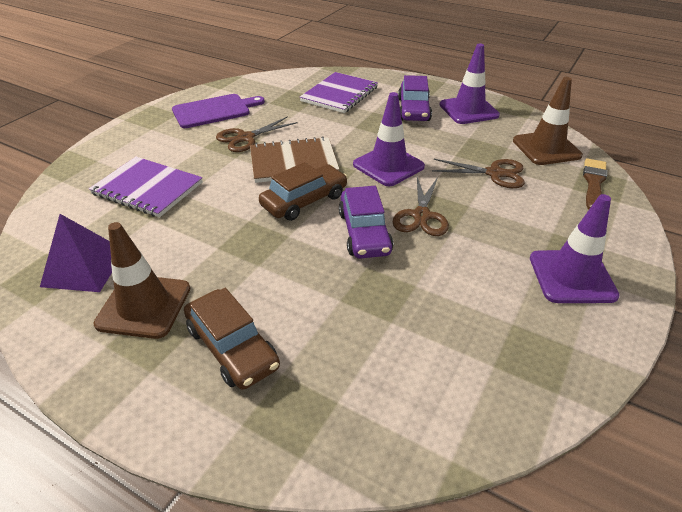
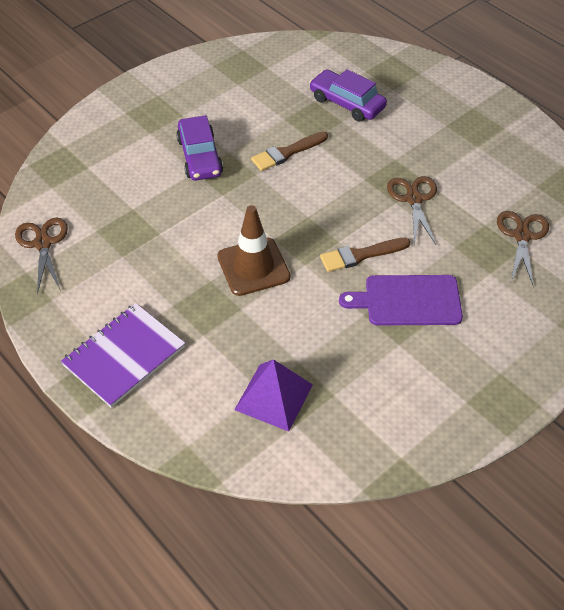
brown brush: [583,158,607,210] = 1 -> [251,132,328,171] [320,238,410,272] = 2
brown car: [184,288,280,390] [259,162,348,221] = 2 -> none = 0
brown notebook: [250,136,340,183] = 1 -> none = 0
brown traffic cone: [93,222,190,339] [513,77,583,165] = 2 -> [217,205,290,296] = 1
purple notebook: [89,157,203,218] [300,72,378,113] = 2 -> [61,303,185,408] = 1
purple traffic cone: [353,92,425,186] [440,44,500,124] [530,194,620,303] = 3 -> none = 0

